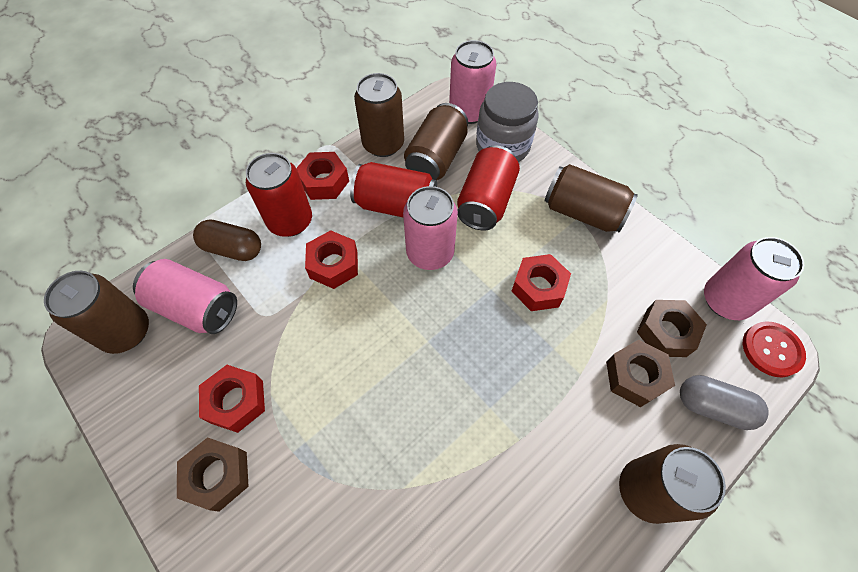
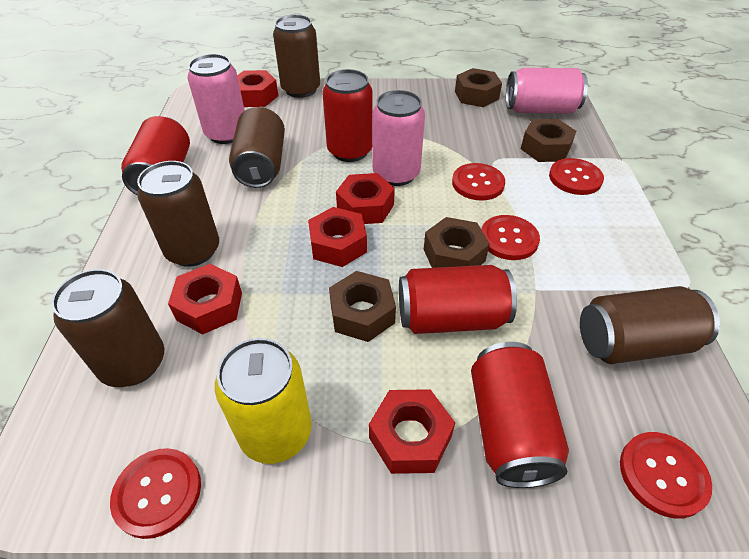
brown capsule: [193,219,261,261] = 1 -> none = 0
brown nut: [177,437,249,512] [606,340,675,407] [637,300,707,357] = 3 -> [329,271,396,342] [424,217,490,268] [455,68,502,107] [521,119,576,162] = 4
grey capsule: [680,375,769,430] = 1 -> none = 0
grey jar: [476,82,539,162] = 1 -> none = 0
pink can: [133,259,237,334] [403,186,458,270] [449,40,496,124] [704,237,804,320] = 4 -> [188,54,245,144] [372,90,425,186] [506,68,588,114] = 3
red button: [743,321,806,378] = 1 -> [110,448,201,539] [452,163,505,201] [481,215,540,260] [549,158,604,195] [620,432,712,519] = 5
red can: [246,153,312,237] [350,162,437,217] [457,145,520,230] = 3 -> [121,116,190,195] [322,69,373,162] [399,265,517,334] [471,342,569,488] = 4
red nut: [199,365,265,433] [297,152,349,200] [305,230,358,289] [511,254,571,311] = 4 -> [168,264,242,335] [237,70,278,107] [308,207,367,267] [336,173,395,224] [369,389,455,474] = 5
yellow can: none = 0 -> [215,338,312,464] = 1

